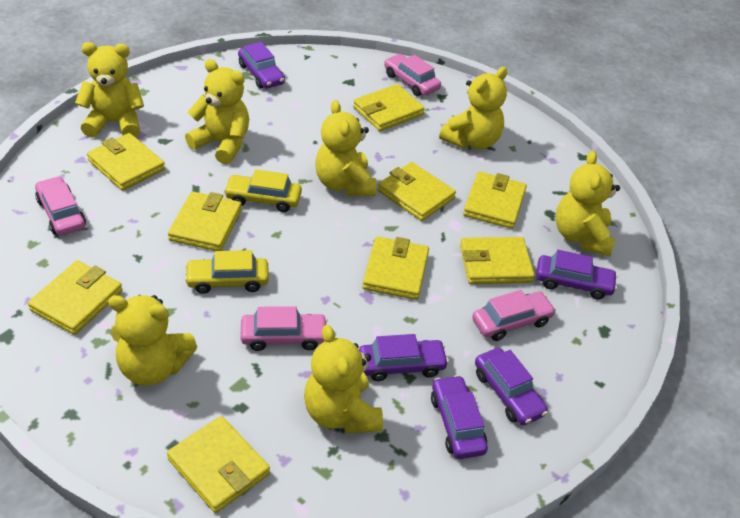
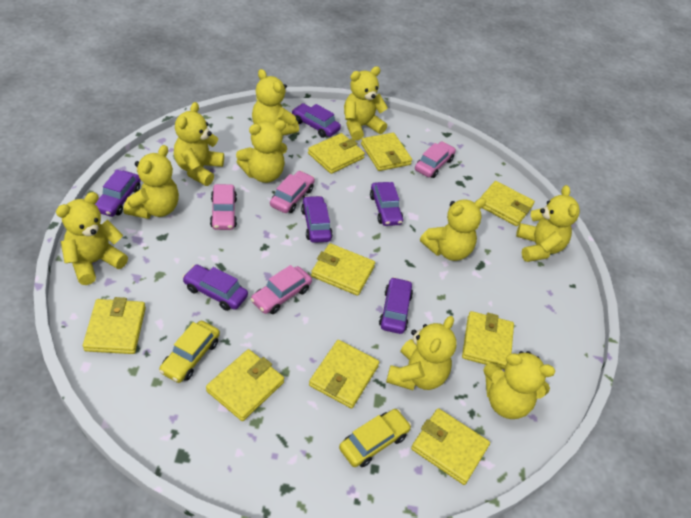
purple car: [238,42,285,88] [359,334,449,381] [431,375,488,459] [475,348,548,425] [536,250,618,300] = 5 -> [95,170,141,217] [182,265,248,311] [292,103,341,138] [301,196,333,243] [370,182,403,226] [379,277,413,334] = 6
yellow teddy bear: [75,42,144,138] [108,295,197,386] [185,59,249,165] [304,325,383,434] [315,100,376,196] [439,67,507,149] [556,151,620,256] = 7 -> [56,192,128,285] [124,145,179,219] [174,102,224,186] [236,120,287,183] [252,69,299,136] [344,66,388,141] [386,316,457,390] [420,198,486,261] [483,351,555,419] [516,185,580,262] = 10

